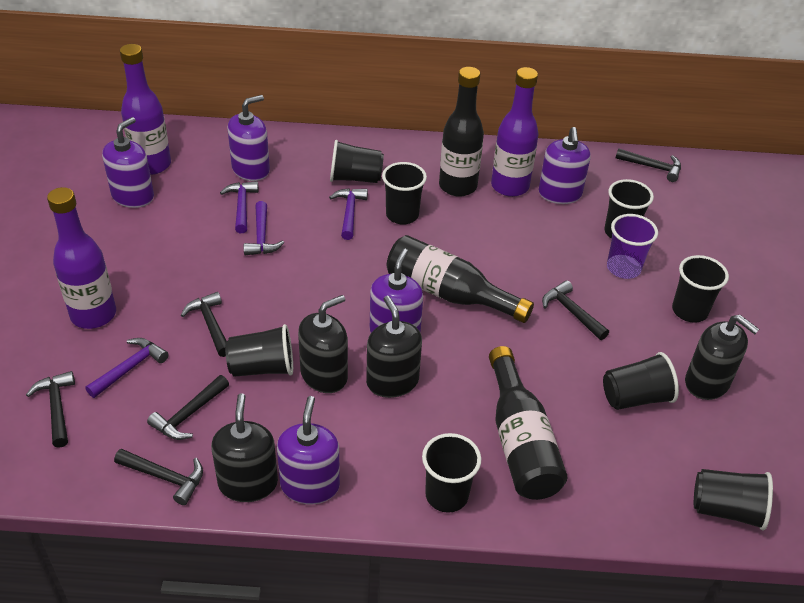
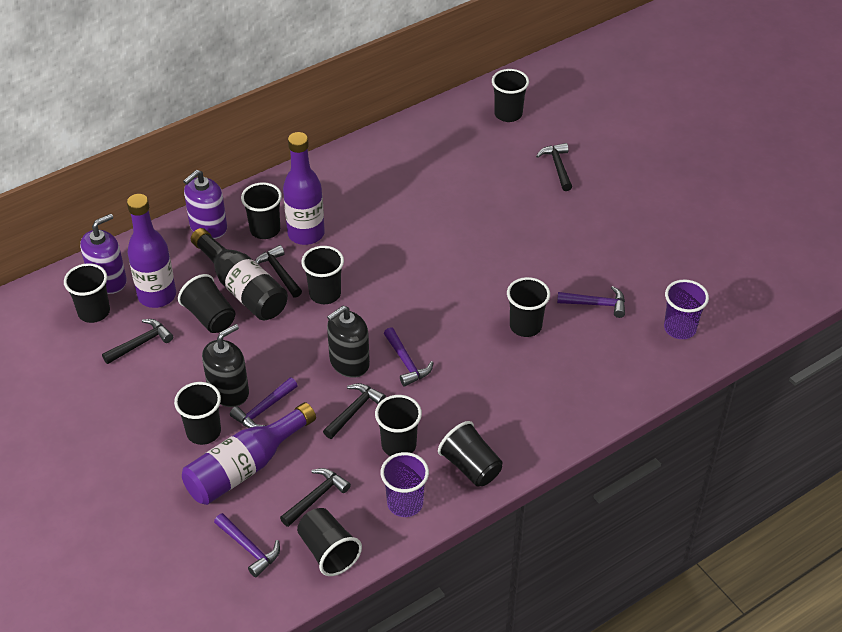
black bottle: [387,235,534,323] [439,67,484,197] [489,346,568,500] = 3 -> [191,228,288,320] = 1
black cup: [225,324,293,377] [330,140,384,183] [382,162,427,225] [422,433,481,513] [603,352,679,410] [604,179,654,239] [672,255,729,323] [694,469,773,530] = 8 -> [64,263,110,323] [174,382,221,445] [178,274,235,333] [241,182,282,239] [297,508,362,576] [301,246,344,304] [375,395,422,456] [438,421,502,486] [492,69,529,122] [507,277,550,337] = 10
black hammer: [26,371,75,448] [114,449,203,505] [147,375,229,440] [181,292,227,357] [542,280,609,340] [616,148,681,182] = 6 -> [102,319,173,364] [255,245,302,298] [280,468,351,527] [323,383,386,439] [536,143,572,191] = 5
black soap dispenser: [211,393,278,502] [298,295,348,393] [366,296,422,398] [685,315,759,400] = 4 -> [202,324,249,407] [327,306,370,378] = 2
purple cup: [607,214,658,279] = 1 -> [381,452,429,517] [664,279,709,339] = 2
purple soap dispenser: [102,117,154,208] [227,95,270,181] [277,396,340,504] [370,249,423,333] [539,127,590,204] = 5 -> [80,214,127,294] [183,170,227,239] = 2

